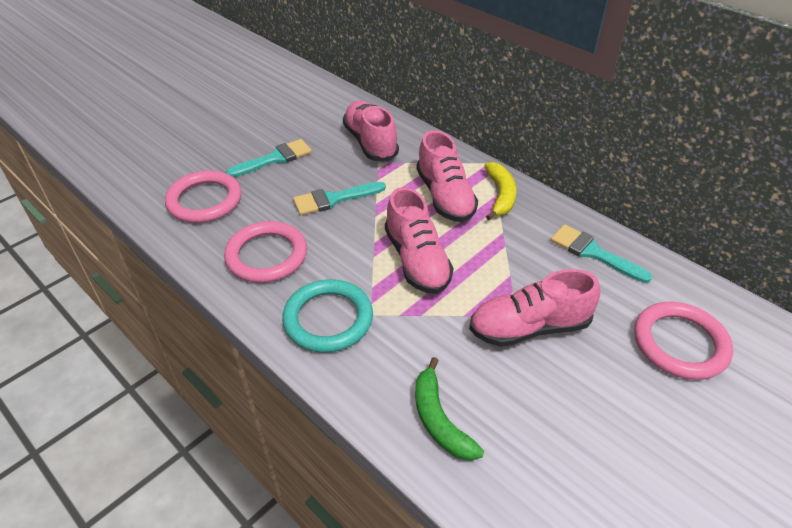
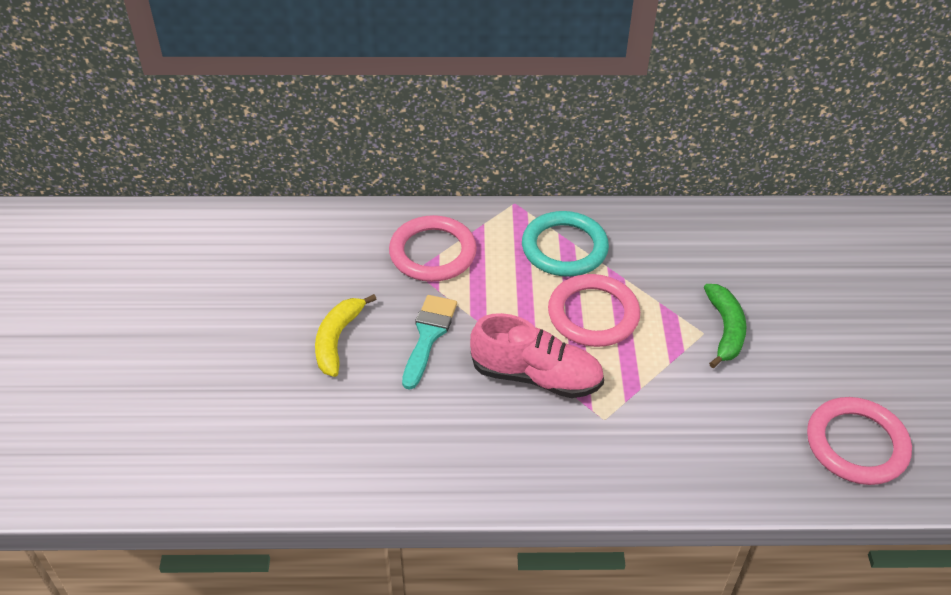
pink shoe: [343,101,399,161] [385,187,453,294] [416,130,478,222] [469,269,600,347] = 4 -> [470,313,604,398] = 1
turquoise brush: [226,139,312,177] [293,182,386,215] [550,224,652,283] = 3 -> [402,295,457,390] = 1

